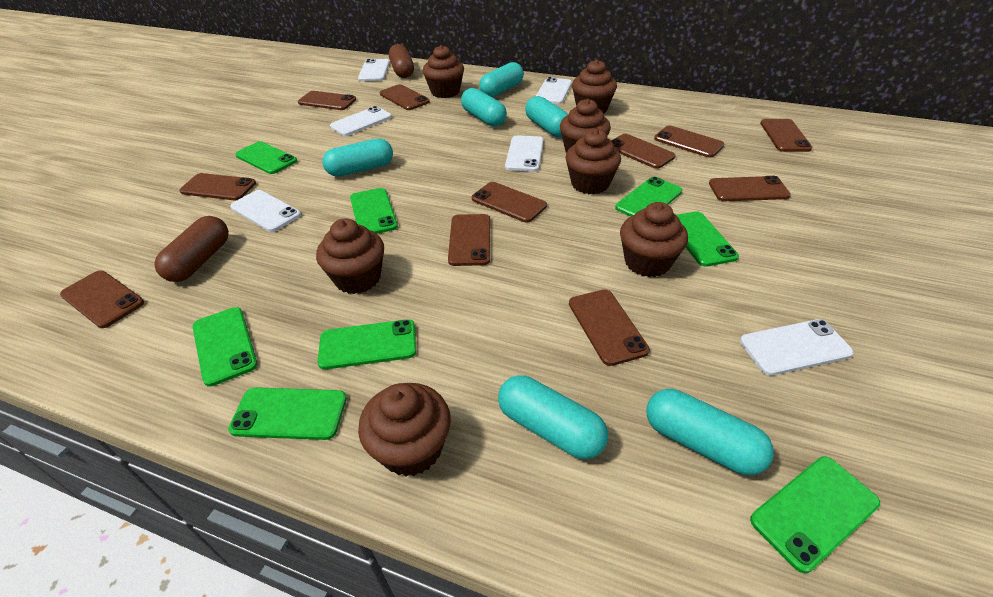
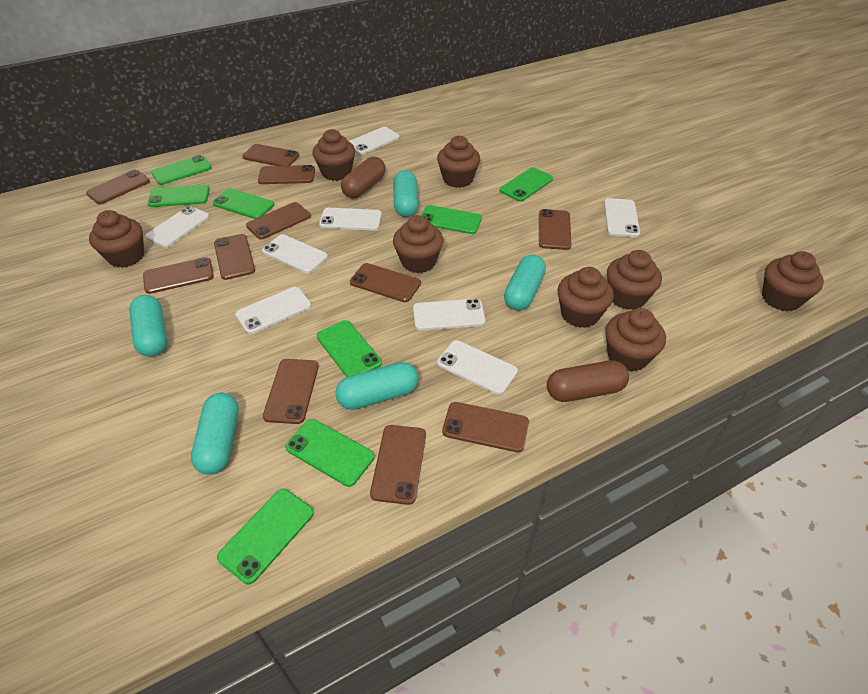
brown cupcake: [316,218,384,294] [358,383,451,476] [423,45,464,98] [560,99,611,154] [566,129,621,194] [572,60,617,113] [620,202,688,277] = 7 -> [89,210,144,268] [312,129,355,181] [393,215,443,273] [437,136,480,188] [557,267,614,328] [605,308,666,372] [607,250,662,310] [762,251,824,312] = 8
turquoise capsule: [322,138,393,177] [461,88,507,127] [479,62,524,97] [498,375,608,459] [525,96,568,137] [646,389,774,475] = 6 -> [129,295,167,357] [191,393,238,475] [335,362,419,410] [393,170,419,217] [504,255,546,311] = 5
white phone: [230,190,301,232] [330,106,392,136] [358,59,390,81] [505,135,544,172] [536,77,572,104] [740,319,854,376] = 6 -> [145,206,209,247] [235,287,311,334] [262,234,328,273] [319,208,382,231] [349,127,400,155] [413,299,485,331] [437,340,518,395] [604,198,640,237] = 8

